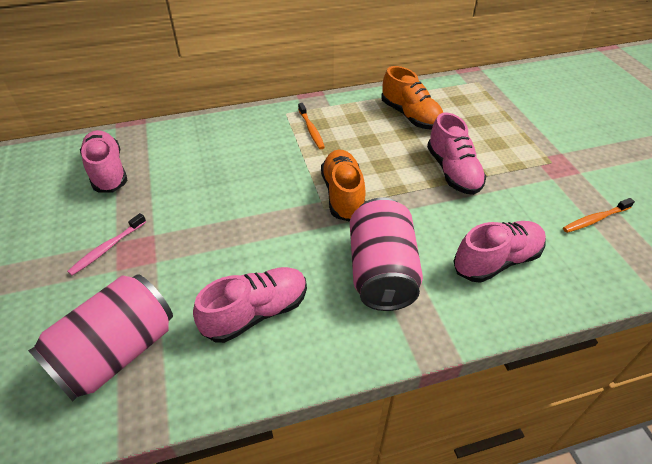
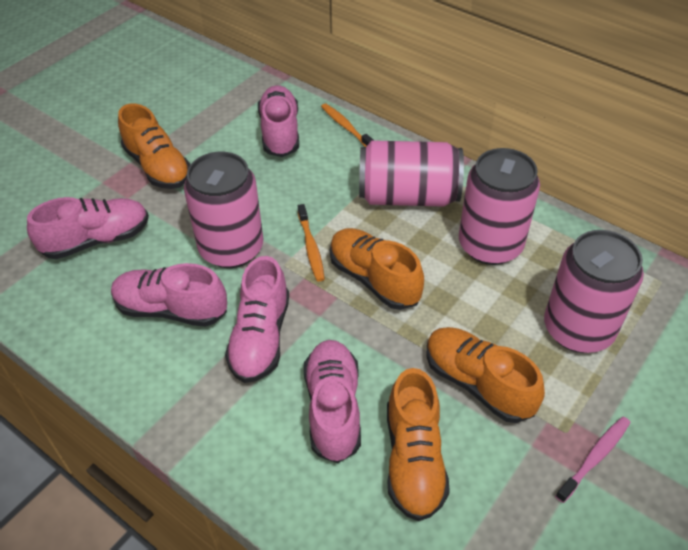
orange shoe: [321,150,366,222] [381,66,444,130] = 2 -> [118,103,190,189] [330,228,424,310] [387,368,450,521] [426,327,545,423] = 4
pink can: [28,274,173,401] [350,197,423,311] = 2 -> [184,152,263,268] [359,140,464,207] [459,148,540,265] [544,230,644,353] = 4
pink shoe: [80,130,128,193] [193,267,307,343] [427,113,486,195] [453,221,546,283] = 4 -> [27,197,149,259] [111,263,227,327] [225,256,289,383] [258,85,299,157] [304,340,361,463] = 5

